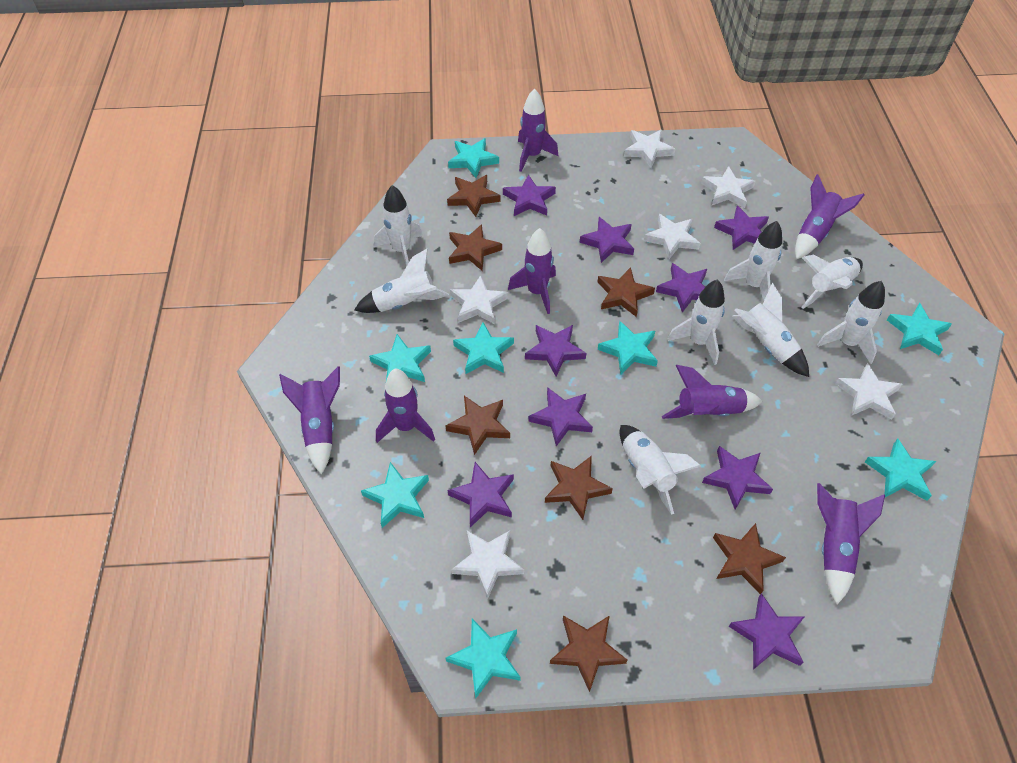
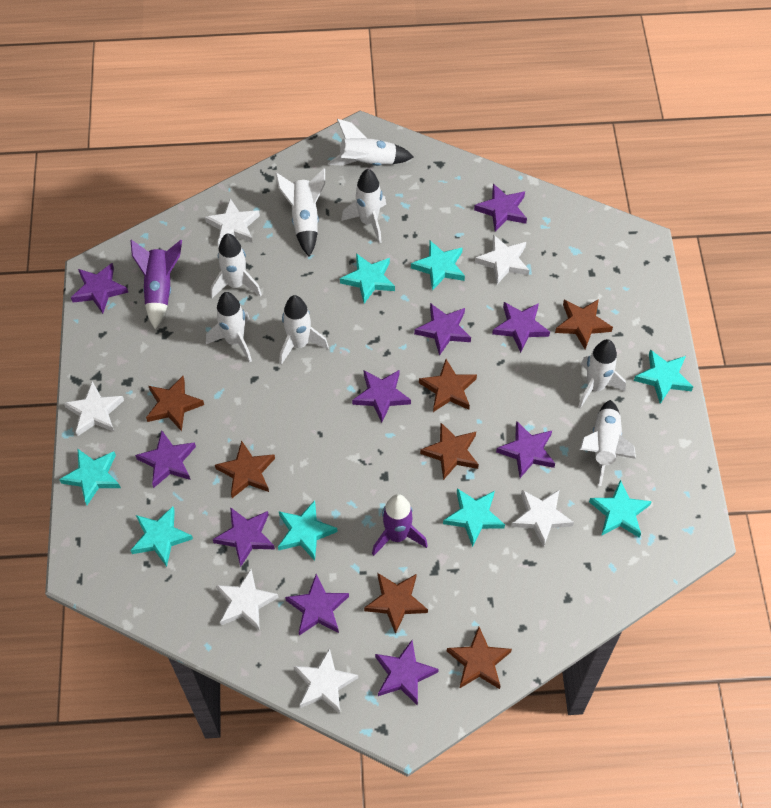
purple rocket: [279,366,340,474] [376,369,435,443] [508,228,556,314] [518,89,558,172] [662,365,763,419] [795,174,864,259] [817,483,885,604] = 7 -> [130,240,182,329] [372,494,428,556] = 2
purple star: [448,462,514,527] [503,174,556,216] [525,325,586,377] [528,387,593,446] [580,217,634,263] [656,263,707,313] [702,446,773,510] [714,205,769,250] [729,593,805,670] = 9 -> [71,263,128,314] [135,430,196,488] [213,507,275,567] [285,574,349,635] [352,370,411,423] [375,640,439,706] [414,303,471,356] [474,183,527,232] [492,302,550,353] [496,421,555,478] = 10

